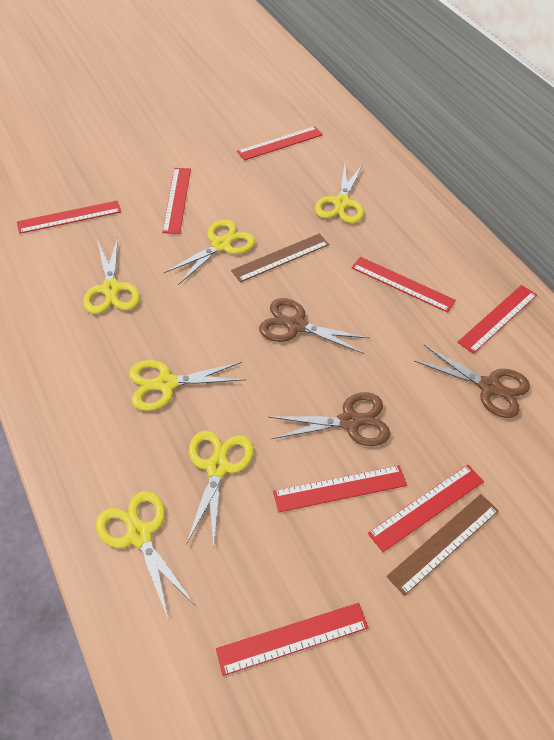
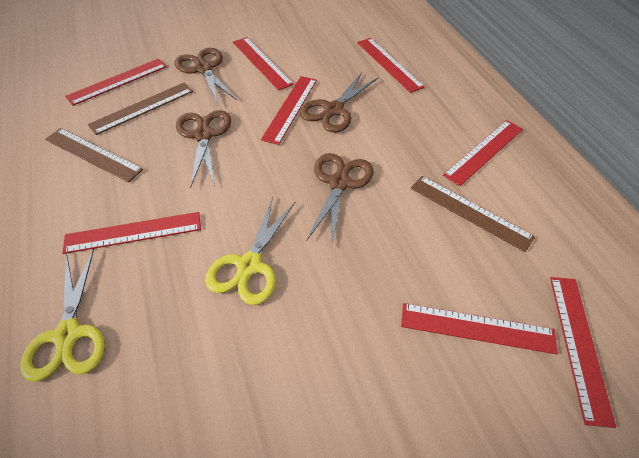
brown ruler: [231,234,329,282] [386,494,499,596] = 2 -> [45,128,143,183] [88,83,193,135] [411,176,535,252] = 3
brown scissors: [259,298,370,354] [269,392,390,446] [414,345,530,418] = 3 -> [175,48,237,105] [176,110,231,188] [300,72,379,133] [306,153,374,244] = 4
yellow scissors: [83,237,140,314] [96,491,194,618] [129,360,246,411] [164,220,255,285] [186,430,254,550] [315,164,364,224] = 6 -> [20,249,105,382] [205,197,295,305] = 2

